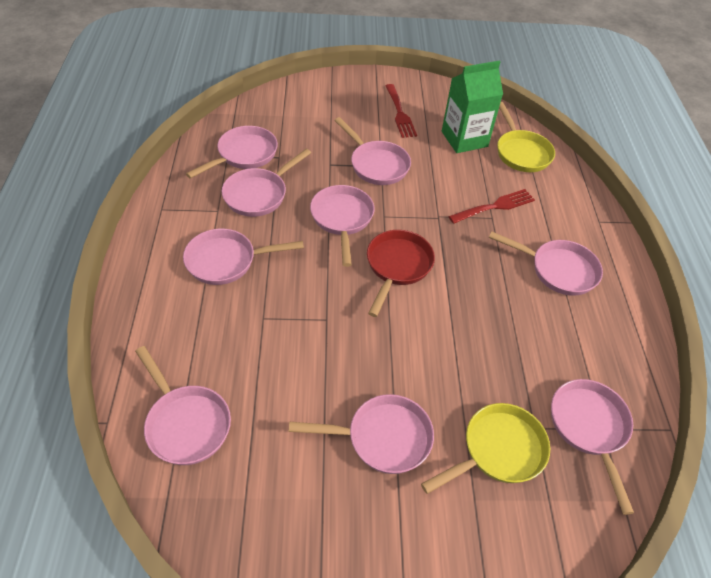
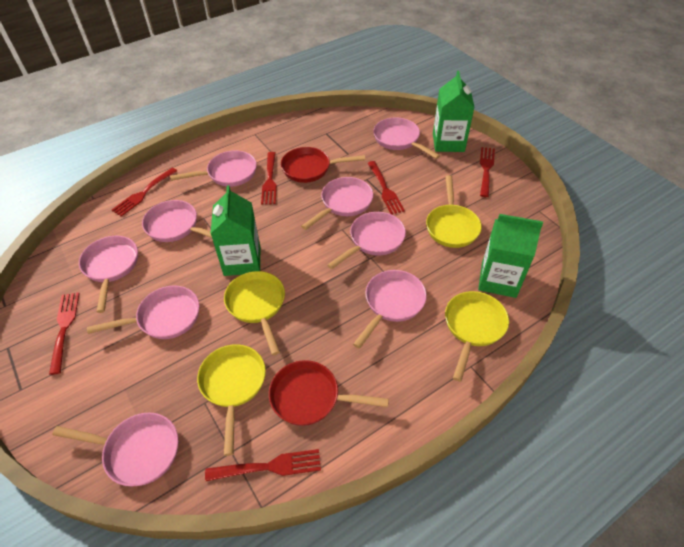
green carton: [442,61,503,153] = 1 -> [210,185,260,276] [433,71,475,152] [478,214,543,298] = 3
red fork: [386,84,417,138] [448,189,535,224] = 2 -> [49,292,80,375] [112,168,177,217] [205,449,321,482] [261,152,277,205] [367,161,405,214] [480,147,495,197] = 6
red pan: [367,230,435,317] = 1 -> [269,360,389,426] [281,147,365,183] = 2
yellow pan: [421,403,550,494] [497,102,555,172] = 2 -> [197,344,266,456] [224,271,285,355] [426,175,482,248] [445,291,509,382] = 4

